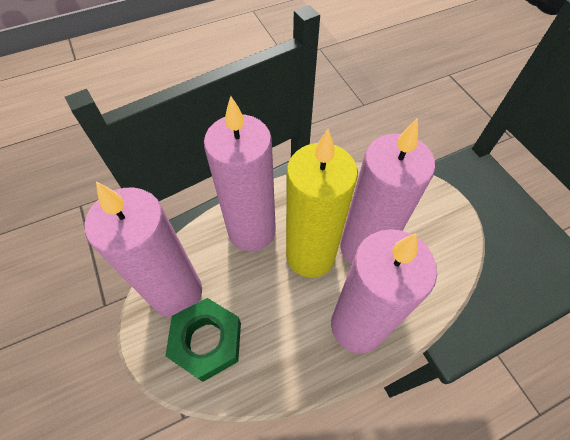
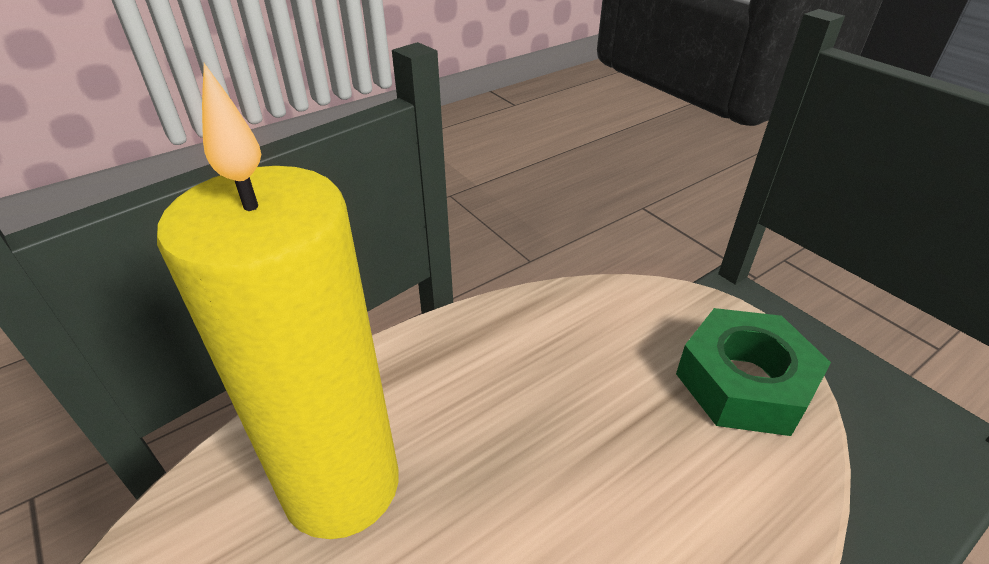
pink candle: [84,182,202,317] [204,96,276,252] [331,229,437,354] [340,118,435,264] = 4 -> none = 0

